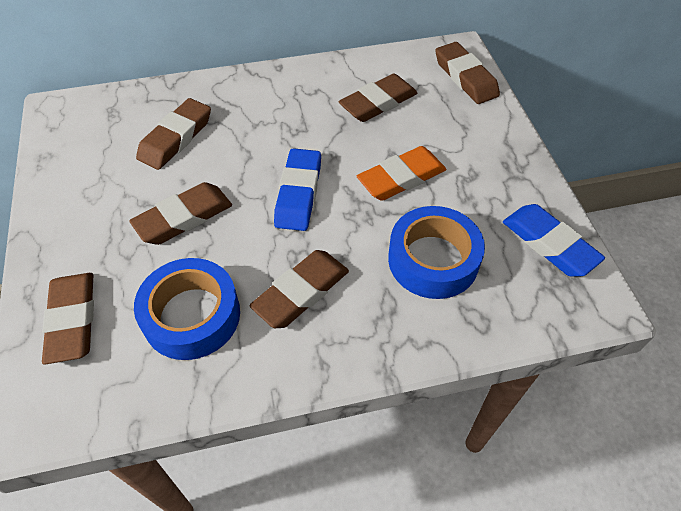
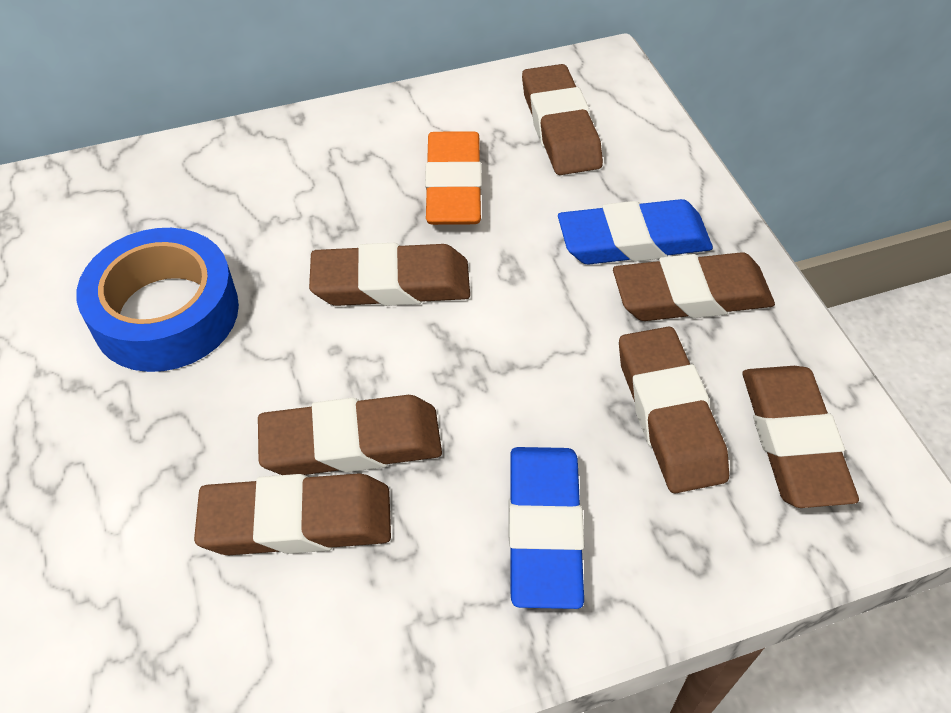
blue tape: [134,258,240,360] [388,206,485,299] = 2 -> [76,228,239,372] = 1
brown eraser: [42,273,94,364] [129,182,232,245] [136,98,211,170] [249,250,349,328] [338,73,417,122] [435,42,500,104] = 6 -> [194,473,391,555] [258,395,442,475] [309,243,470,306] [522,64,603,175] [613,252,775,321] [619,327,729,494] [742,366,859,508] = 7

